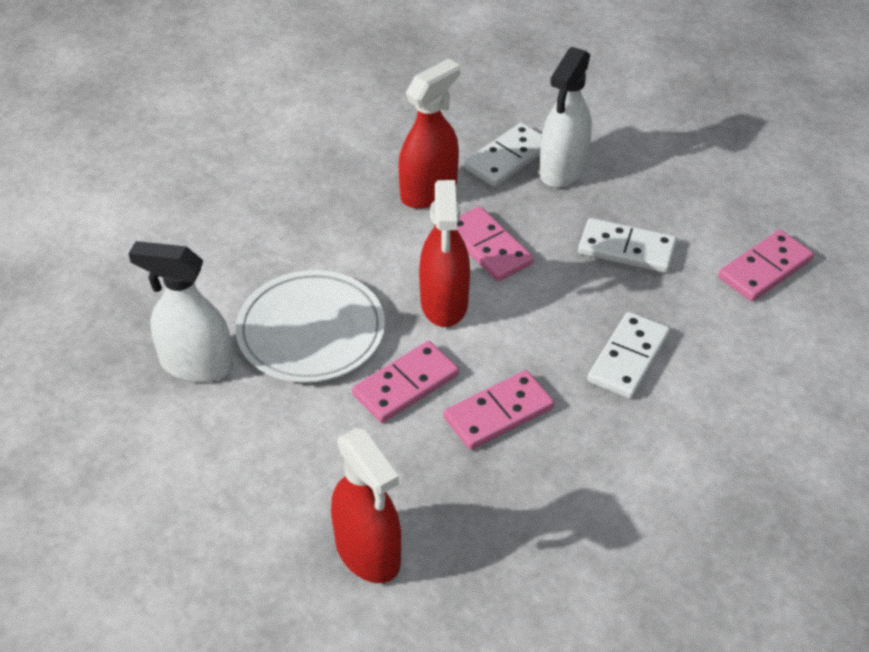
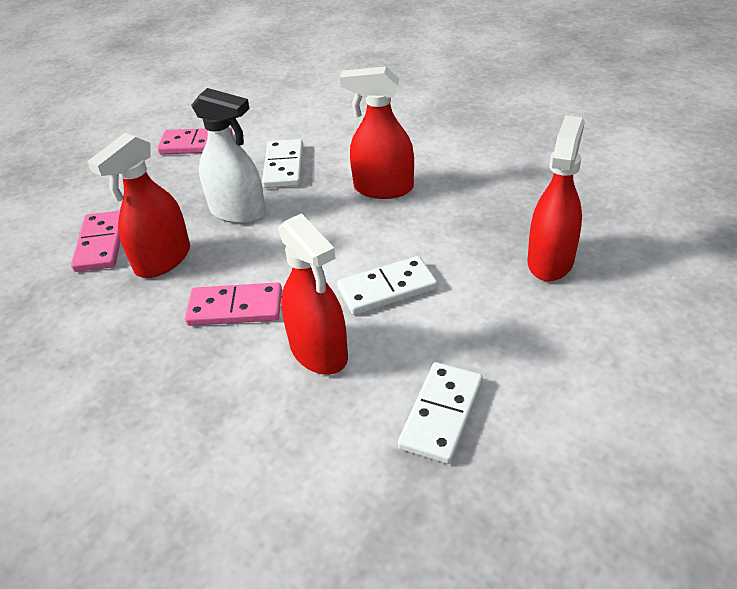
pink domino: [352,341,459,423] [444,370,554,450] [457,206,534,281] [718,230,814,302] = 4 -> [71,211,121,272] [157,127,233,155] [185,282,282,326] = 3
red spray bottle: [331,428,401,583] [399,58,460,209] [419,180,470,327] = 3 -> [87,133,190,278] [278,213,348,375] [340,66,414,199] [528,116,585,282] = 4
white plate: [235,270,385,383] = 1 -> none = 0
white spray bottle: [128,241,234,382] [539,47,592,188] = 2 -> [191,88,266,224] = 1

